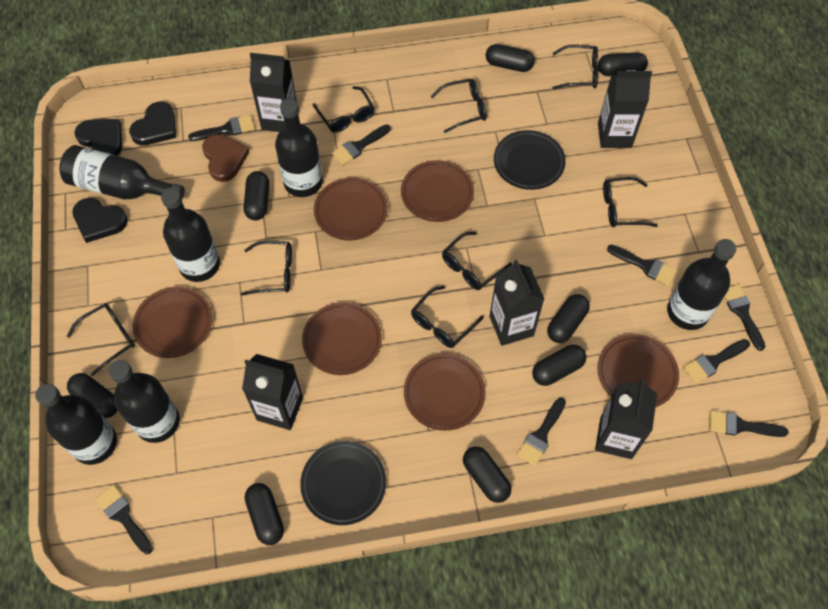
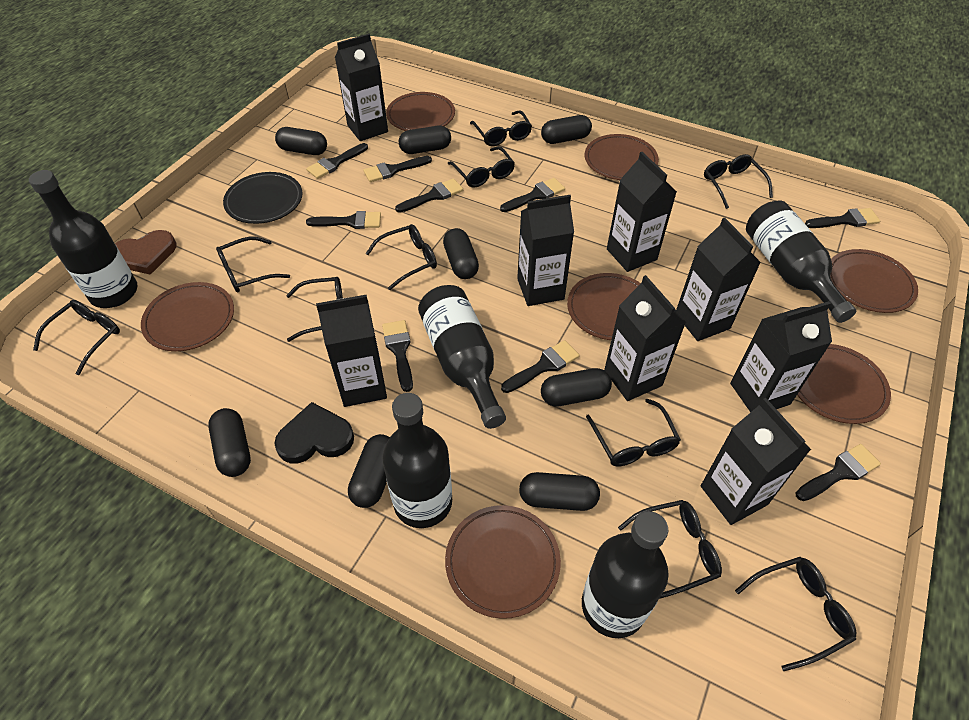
black bottle: [35,384,117,465] [59,145,185,200] [108,360,180,443] [161,188,220,282] [275,99,323,197] [667,239,736,330] = 6 -> [29,170,137,308] [382,393,452,528] [418,285,506,429] [582,511,669,638] [746,201,856,323] = 5
black brush: [96,485,153,554] [188,115,255,141] [332,124,391,165] [517,398,566,466] [607,244,677,286] [683,339,750,384] [709,410,789,437] [724,284,765,351] = 8 -> [306,143,368,179] [306,211,381,229] [363,156,432,182] [382,320,413,392] [395,178,463,213] [500,178,565,212] [501,340,579,393] [796,444,881,501] [805,208,880,228] = 9
black carton: [242,354,303,430] [250,53,297,132] [489,260,544,346] [595,379,657,459] [598,70,652,148] = 5 -> [316,295,387,407] [335,34,388,141] [517,195,574,306] [604,275,686,401] [607,152,677,272] [676,218,761,341] [701,398,811,525] [730,301,832,412] = 8
black glasses: [67,304,135,376] [240,241,292,296] [313,86,374,133] [411,286,484,348] [431,79,487,133] [442,232,512,290] [552,45,599,89] [603,177,658,227] = 8 -> [33,300,120,375] [216,237,290,292] [286,277,343,342] [366,224,437,290] [448,146,515,188] [470,110,532,146] [586,399,681,467] [618,500,722,599] [704,154,773,209] [735,557,856,671] = 10
black heart: [72,198,128,243] [75,119,122,156] [129,102,176,145] = 3 -> [274,402,354,464] = 1
black plate: [300,441,386,525] [494,130,566,190] = 2 -> [223,172,303,224] = 1
brown plate: [133,287,212,358] [302,303,382,375] [314,178,388,240] [401,160,474,222] [404,354,486,431] [597,334,679,407] = 6 -> [141,282,234,351] [386,92,455,131] [445,505,561,619] [567,273,641,340] [585,134,659,180] [797,344,891,424] [830,249,918,313] = 7

